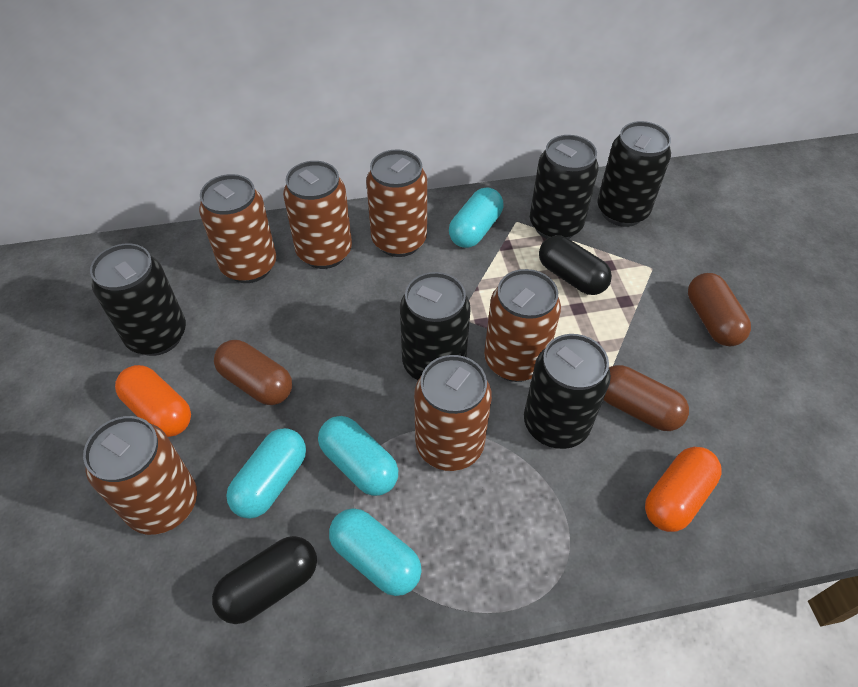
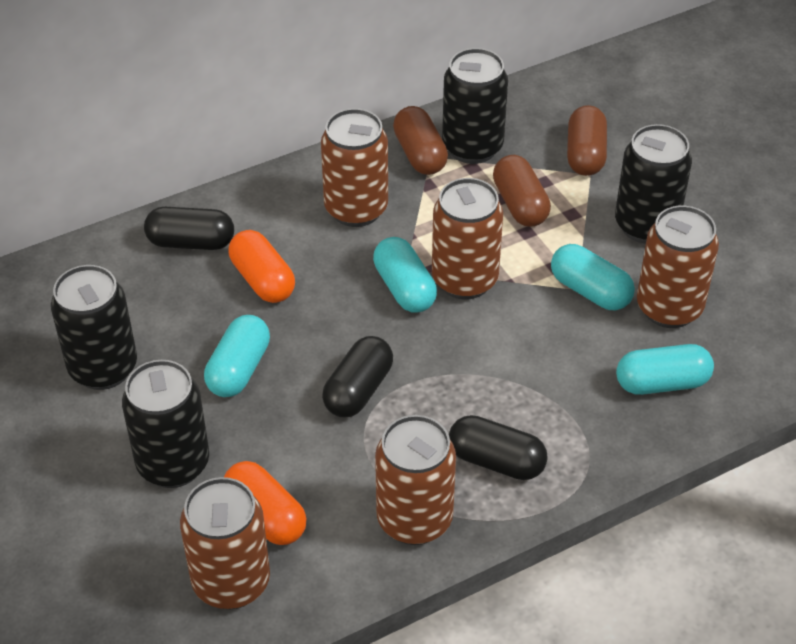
black can: [90,243,186,356] [400,272,471,380] [524,334,611,449] [530,135,599,239] [597,121,671,227] = 5 -> [51,265,137,390] [122,360,209,488] [442,48,508,164] [615,124,692,244] = 4
black capsule: [212,536,317,624] [539,235,612,295] = 2 -> [144,207,234,250] [322,336,393,417] [449,415,548,480] = 3
brown can: [83,416,197,535] [199,174,276,283] [283,161,352,269] [366,149,427,257] [414,355,492,471] [484,269,561,382] = 6 -> [180,477,270,609] [321,108,388,227] [375,415,456,545] [432,178,503,299] [637,206,719,328] = 5

